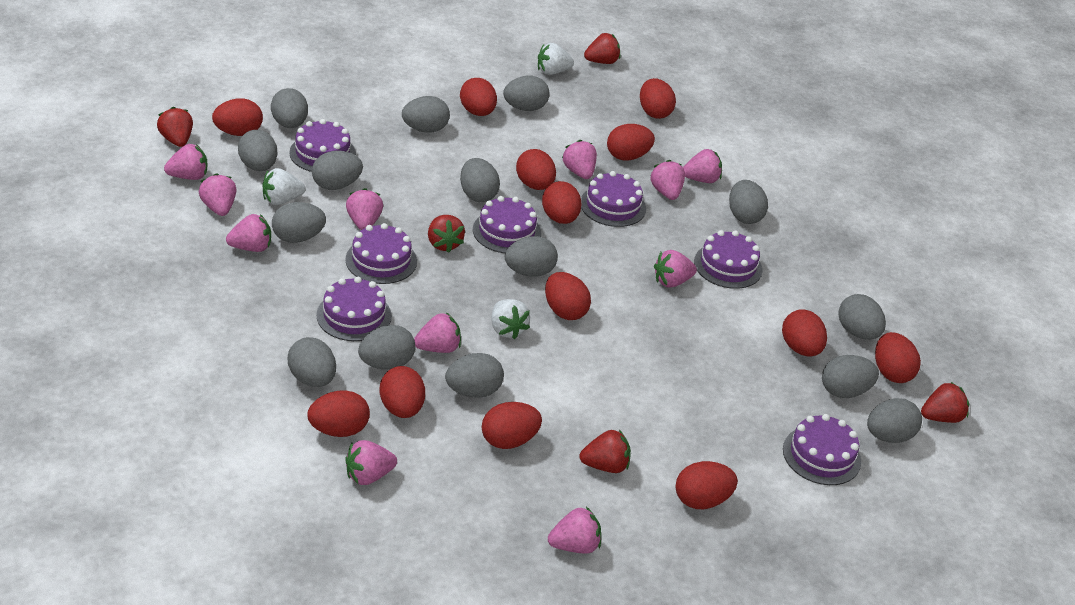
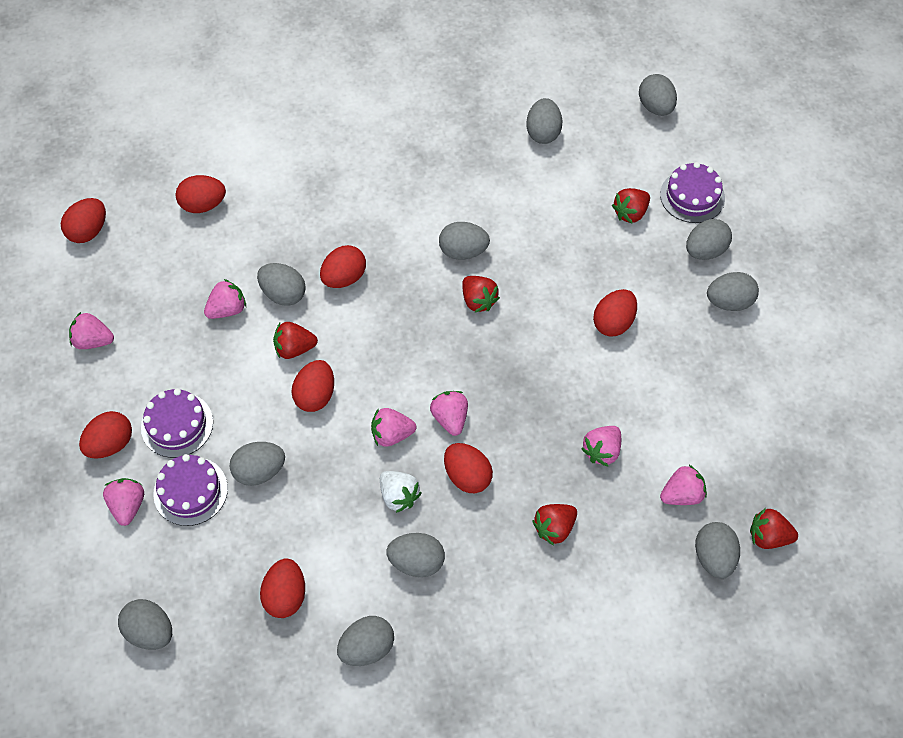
grey egg: [238,130,277,171] [271,88,308,128] [272,202,326,243] [288,337,336,387] [312,151,363,190] [358,325,415,369] [402,96,450,133] [445,353,504,398] [460,158,500,202] [503,76,550,111] [505,236,558,277] [729,180,768,224] [822,355,879,398] [838,294,886,340] [867,398,922,443] = 15 -> [118,599,172,650] [229,442,285,486] [257,263,306,306] [337,616,394,666] [386,533,445,577] [439,222,490,260] [526,98,562,144] [639,74,677,116] [686,219,732,260] [695,522,740,579] [707,272,759,311] = 11
pink strawberry: [164,144,207,180] [199,173,237,216] [226,214,271,252] [345,440,397,485] [346,188,383,230] [414,313,461,353] [548,507,601,554] [562,140,597,179] [650,160,685,200] [654,250,697,288] [683,149,722,183] = 11 -> [69,312,114,349] [103,478,144,526] [204,279,246,319] [371,408,416,447] [430,391,468,436] [581,426,621,467] [660,465,707,505] = 7
purple cake: [289,119,356,172] [316,277,392,341] [345,223,417,284] [473,196,541,253] [581,171,646,227] [694,230,763,289] [783,414,861,485] = 7 -> [141,388,213,458] [153,454,228,526] [660,162,725,223] = 3
red egg: [212,98,263,136] [307,390,370,437] [379,366,425,418] [460,78,497,116] [482,402,542,449] [516,149,556,190] [542,181,581,224] [545,272,591,320] [607,124,655,161] [640,78,676,119] [676,461,738,509] [782,309,827,356] [875,332,921,383] = 13 -> [61,198,106,243] [79,411,132,459] [176,175,226,213] [260,558,305,618] [291,360,334,412] [320,245,366,288] [444,443,493,493] [593,289,637,337] = 8
white strawberry: [262,168,306,205] [491,299,530,340] [538,43,574,75] = 3 -> [380,471,422,513] = 1

